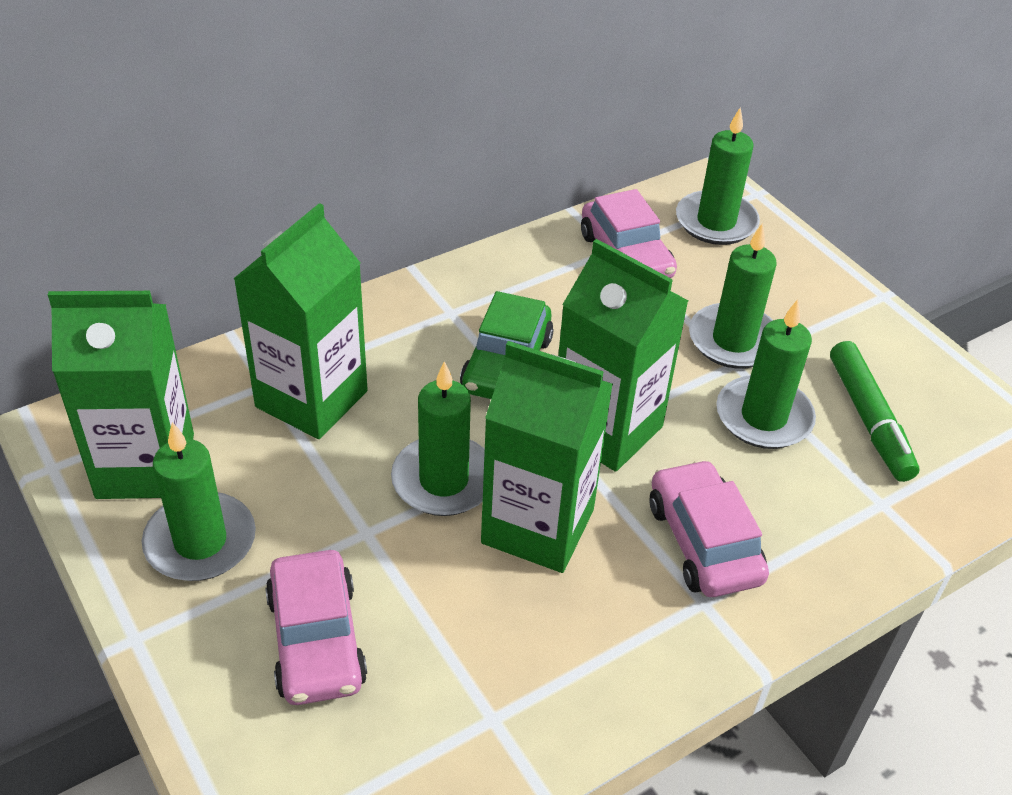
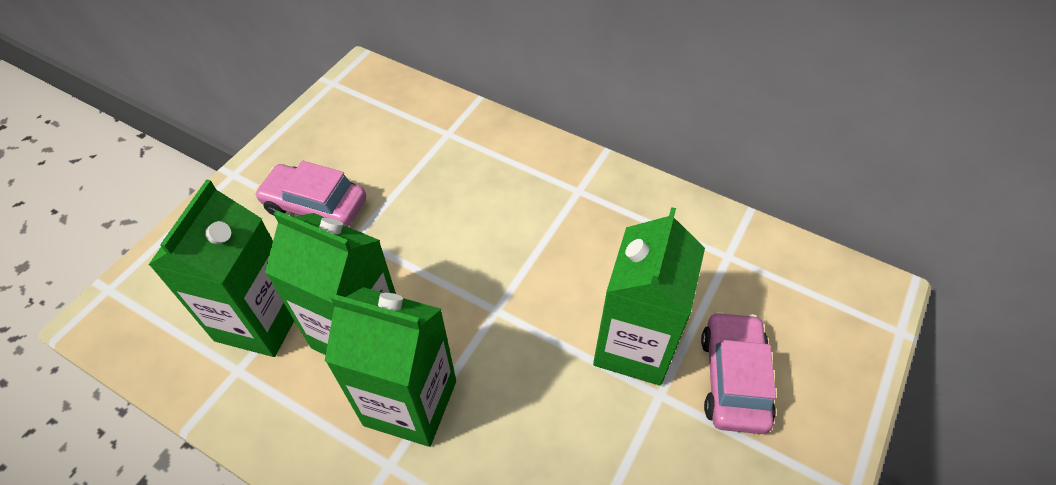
green candle: [142,422,256,581] [391,361,485,516] [676,107,760,245] [689,223,777,369] [716,299,816,449] = 5 -> none = 0
green car: [460,291,554,399] = 1 -> none = 0
green marker: [830,341,919,482] = 1 -> none = 0
pink car: [265,550,367,705] [581,189,677,278] [650,459,769,597] = 3 -> [255,161,366,227] [701,311,776,434] = 2

